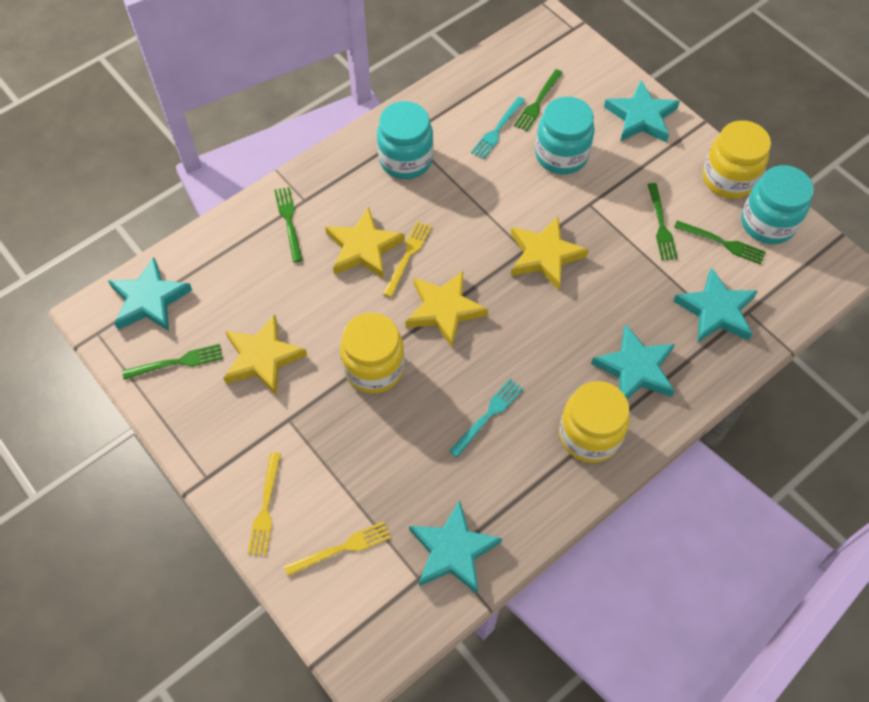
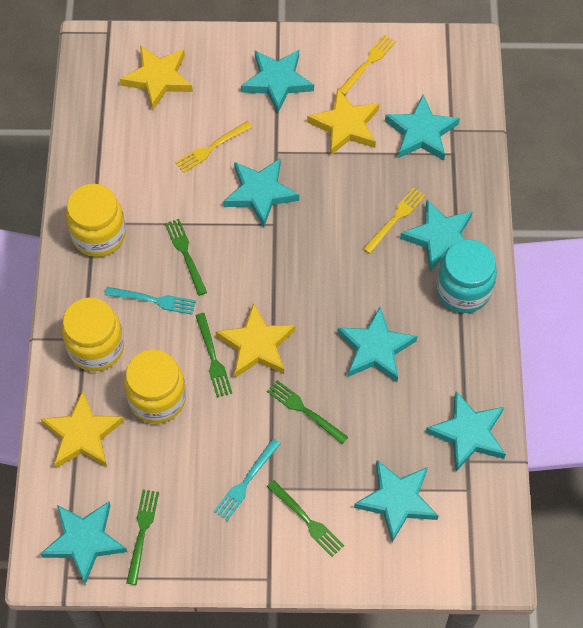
turquoise jar: [377,101,433,179] [535,97,595,174] [741,165,814,244] = 3 -> [436,239,497,313] = 1
turquoise star: [108,257,192,331] [409,500,502,594] [591,325,675,399] [604,80,680,143] [673,267,758,343] = 5 -> [40,502,127,584] [223,158,299,227] [241,50,314,113] [337,307,417,382] [354,460,438,542] [385,95,460,160] [400,200,473,272] [425,391,506,471] = 8

